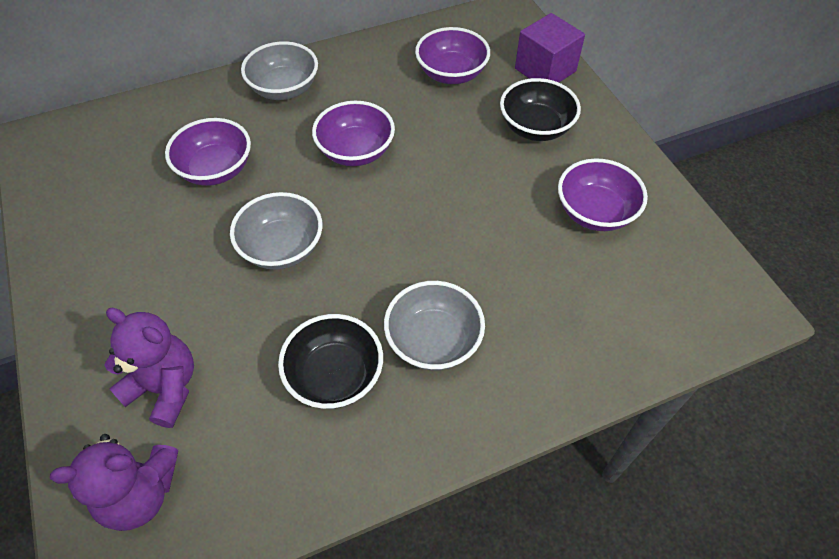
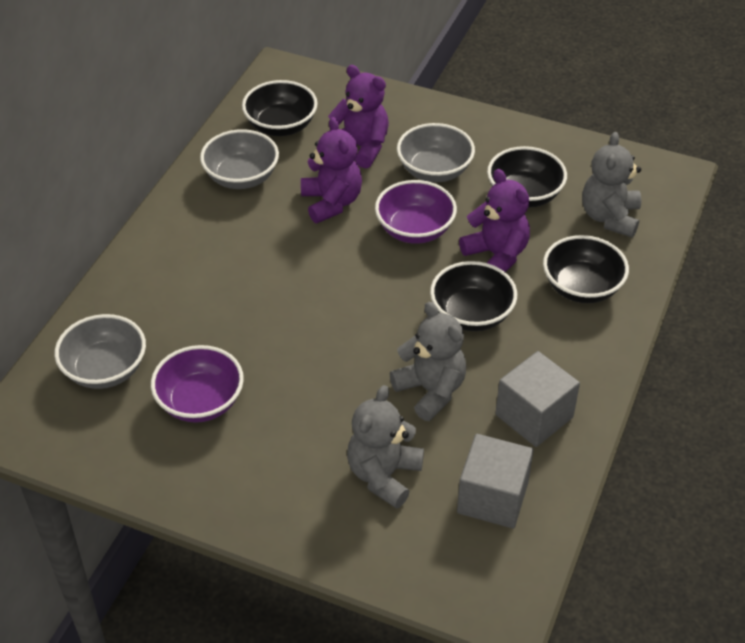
black bowl: [278,314,383,409] [500,78,581,141] = 2 -> [242,80,318,136] [430,261,517,331] [487,146,567,207] [543,235,629,303] = 4
grey cube: none = 0 -> [457,434,534,529] [495,351,580,447] = 2
grey teddy bear: none = 0 -> [347,385,424,509] [390,302,466,421] [582,132,641,238] = 3
purple bowl: [165,118,251,186] [312,101,395,166] [415,27,490,84] [558,158,648,231] = 4 -> [151,345,244,423] [375,180,457,244] = 2
purple cube: [515,13,585,82] = 1 -> none = 0
purple teddy bear: [50,434,178,531] [104,308,194,428] = 2 -> [301,117,362,223] [328,65,389,169] [459,169,530,272] = 3

